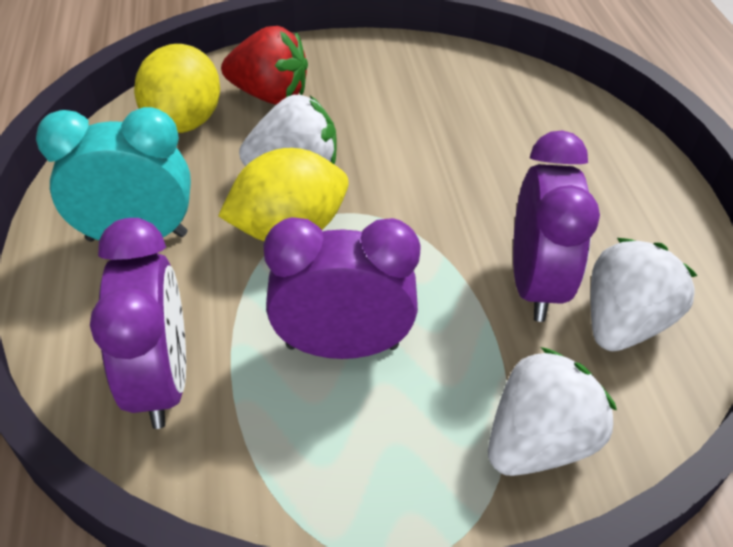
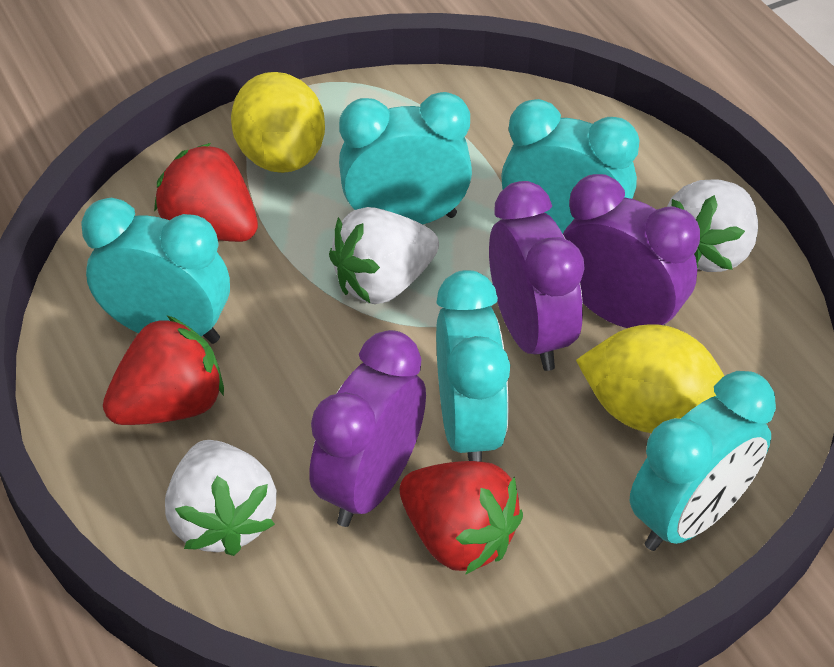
red strawberry: [221,26,308,105] = 1 -> [103,315,224,425] [154,143,258,242] [400,461,523,575] = 3
turquoise clock: [36,107,191,242] = 1 -> [81,198,230,344] [339,92,472,225] [436,270,510,462] [501,99,640,234] [630,371,776,551] = 5

